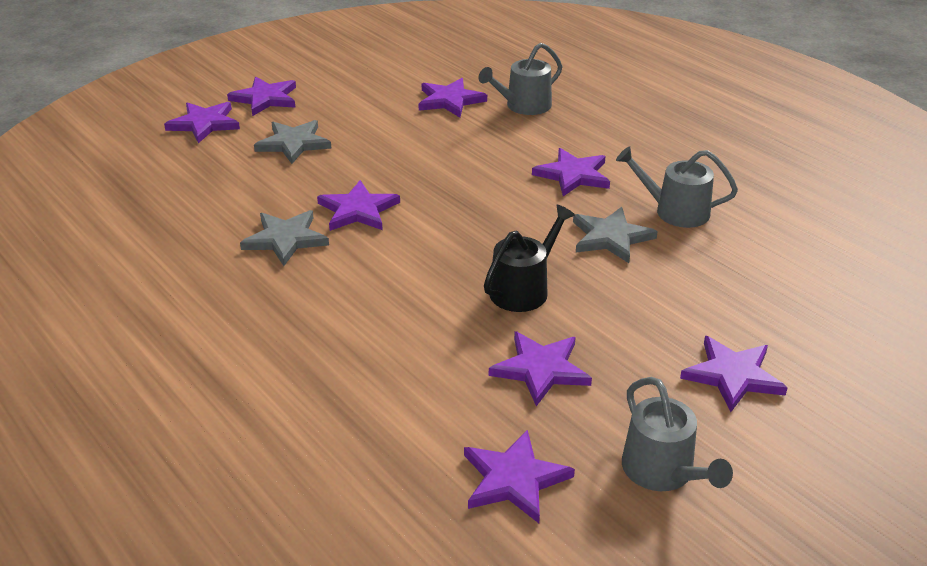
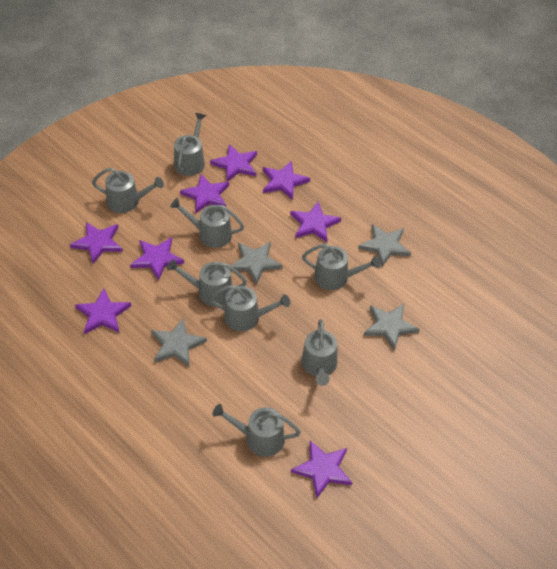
black watering can: [484,205,575,312] = 1 -> none = 0
grey star: [240,210,329,266] [254,120,332,164] [573,207,658,263] = 3 -> [151,319,207,367] [231,242,282,285] [358,224,411,267] [364,304,420,351] = 4
grey watering can: [479,43,562,115] [616,146,738,228] [622,377,733,491] = 3 -> [92,168,164,213] [167,259,247,307] [170,198,244,248] [174,113,206,176] [210,285,290,331] [212,404,301,457] [301,319,337,386] [302,244,380,290] = 8

